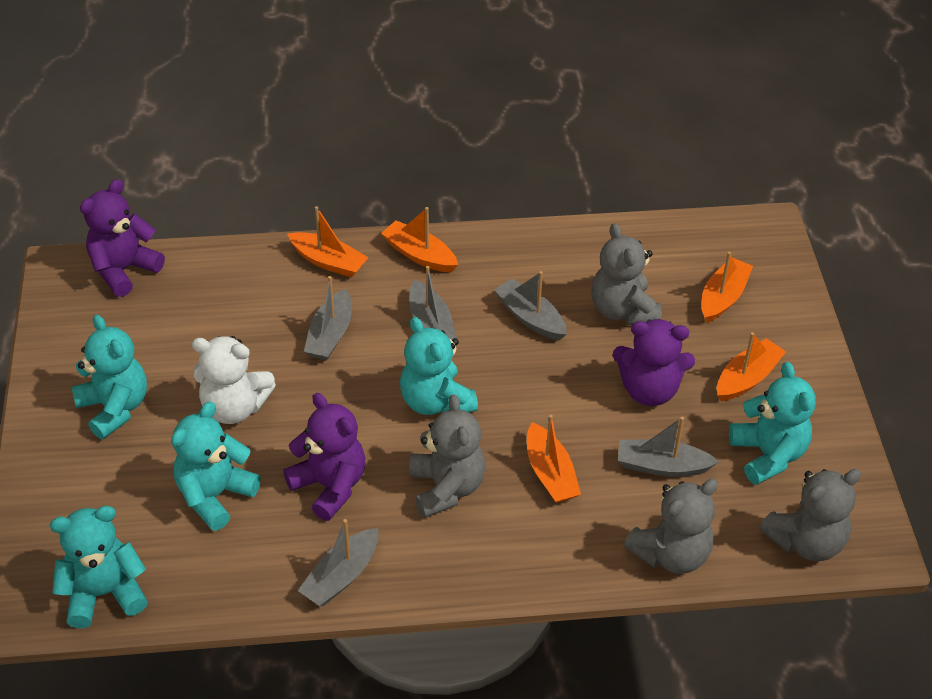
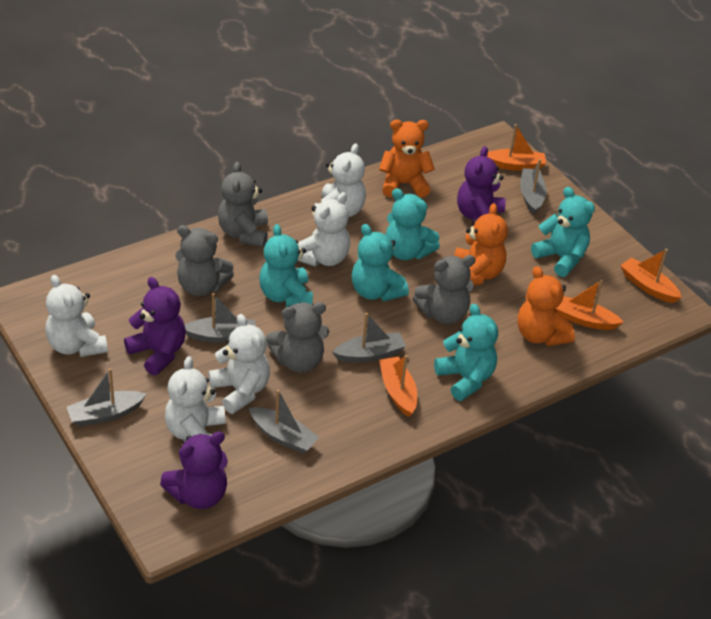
orange boat: [287,206,369,278] [381,207,458,272] [527,415,581,503] [701,252,753,323] [717,332,786,401] = 5 -> [379,355,417,417] [487,124,546,171] [556,280,624,330] [620,249,682,303] = 4
orange teddy bear: none = 0 -> [379,120,435,197] [454,203,508,285] [517,266,575,346] = 3
white teddy bear: [192,336,276,424] = 1 -> [45,275,108,357] [165,356,225,445] [208,314,270,414] [298,192,350,267] [315,143,366,217] = 5

